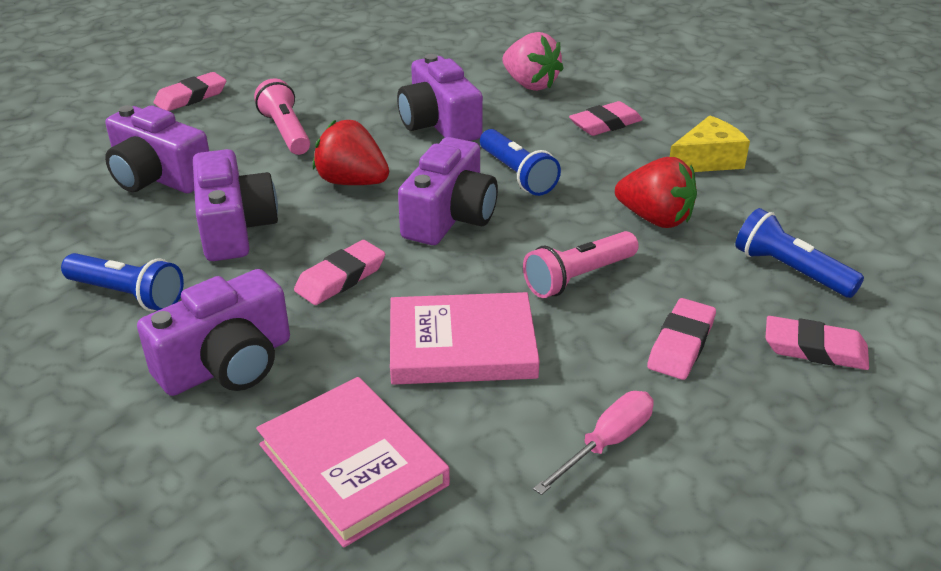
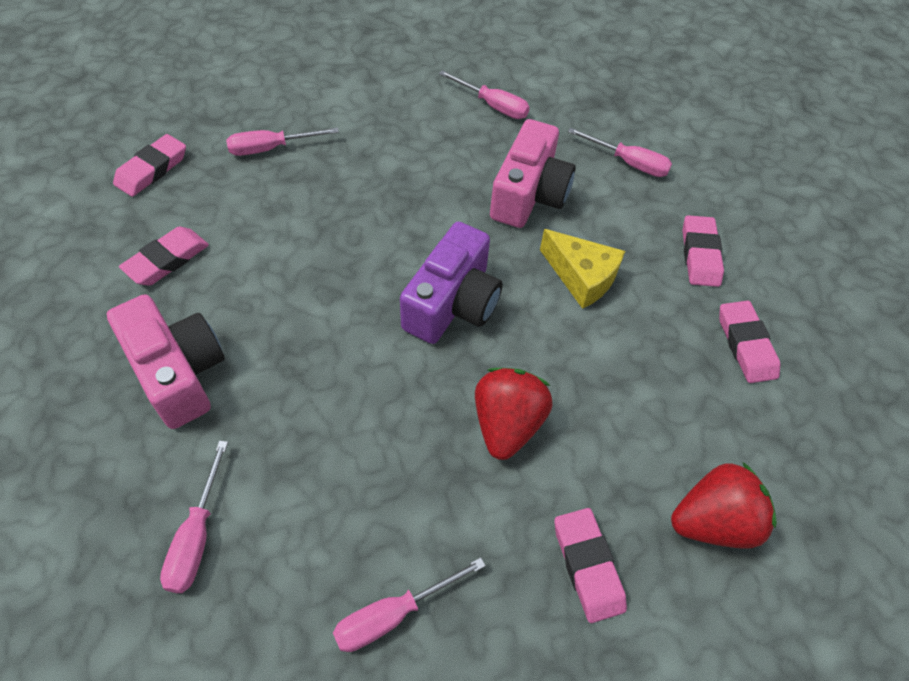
blue flashlight: [61,253,184,311] [480,129,561,196] [735,208,864,298] = 3 -> none = 0
pink book: [256,377,450,548] [390,292,540,385] = 2 -> none = 0
pink camera: none = 0 -> [107,294,225,429] [490,119,576,228] = 2
pink flashlight: [254,78,310,155] [523,231,639,298] = 2 -> none = 0
pink screwdriver: [533,391,653,495] = 1 -> [160,440,228,593] [226,127,339,156] [333,557,486,652] [439,70,530,119] [568,128,672,177] = 5
pink strawberry: [502,32,564,91] = 1 -> none = 0
purple camera: [105,105,209,193] [137,269,290,396] [193,149,278,261] [397,54,483,141] [398,137,498,245] = 5 -> [400,221,503,344] = 1

